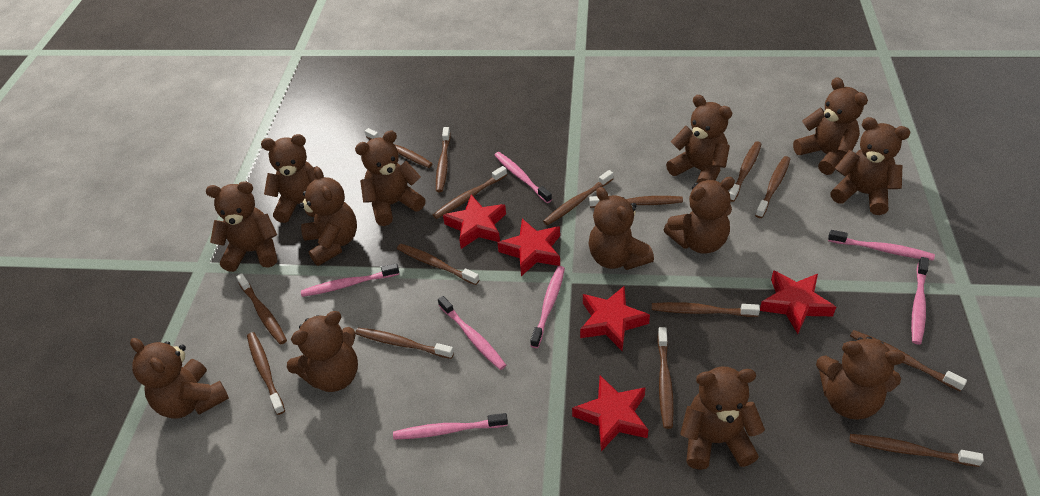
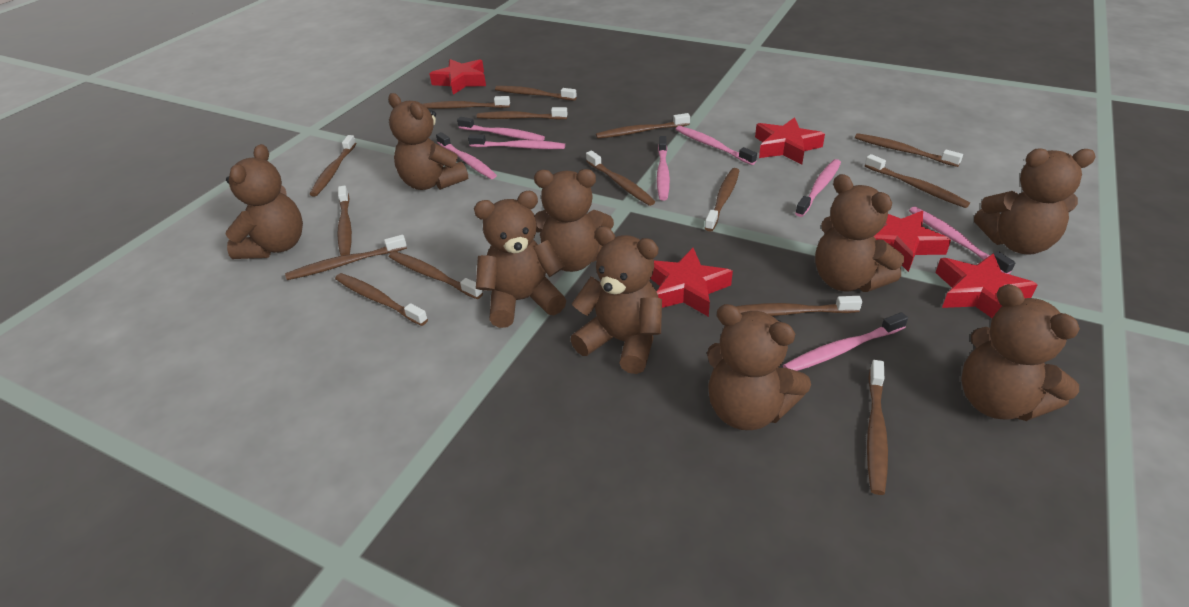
brown teddy bear: [130,338,229,419] [206,181,277,272] [261,134,318,223] [287,311,358,392] [299,167,357,266] [355,130,426,226] [589,187,654,270] [664,177,735,254] [666,95,732,183] [680,366,765,470] [793,77,868,175] [816,337,905,420] [830,117,911,215] = 13 -> [225,144,303,259] [388,93,468,190] [474,191,566,328] [534,169,614,272] [570,226,662,374] [707,304,811,430] [815,174,904,292] [961,284,1080,421] [974,148,1096,255] = 9
pink toothbrush: [301,263,399,297] [393,413,508,440] [438,296,506,370] [494,152,552,203] [530,266,565,348] [828,230,935,261] [911,257,929,344] = 7 -> [436,132,497,179] [457,117,545,141] [468,134,565,149] [657,136,670,201] [676,126,757,165] [783,312,908,371] [795,159,841,217] [909,206,1015,274] = 8

